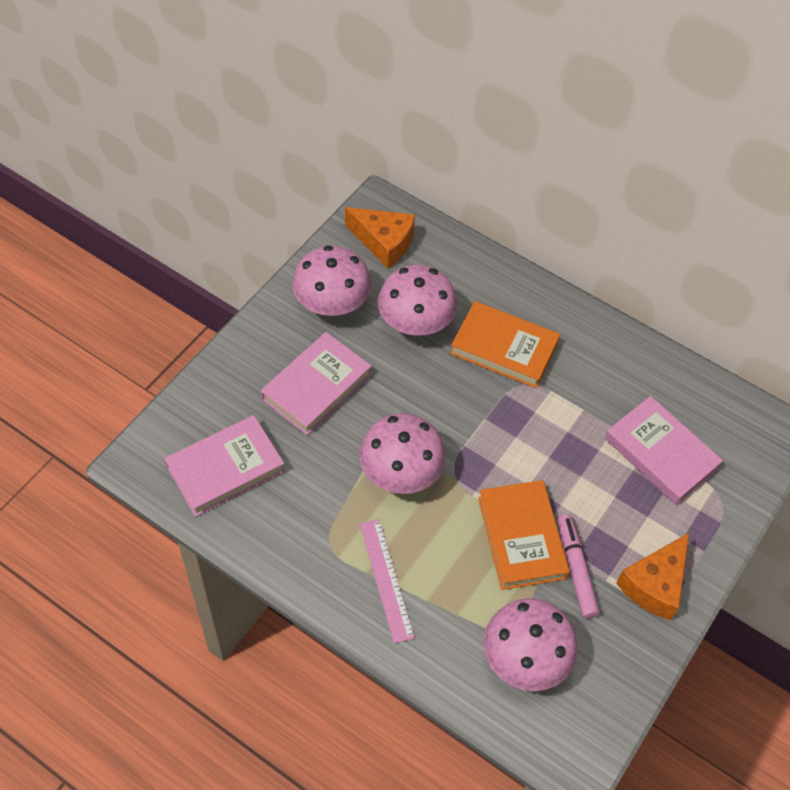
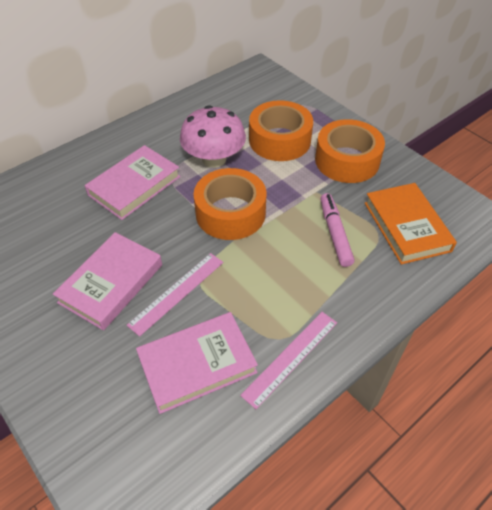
orange book: [450,301,560,388] [478,480,570,590] = 2 -> [365,183,457,265] = 1
orange cheese: [345,207,415,269] [616,533,689,620] = 2 -> none = 0
orange tape: none = 0 -> [193,168,267,240] [249,100,313,161] [315,119,385,183] = 3
pink mushroom: [293,245,371,316] [359,413,446,494] [378,265,457,336] [484,598,578,691] = 4 -> [180,105,246,168] = 1
pink ruler: [360,519,415,644] = 1 -> [127,253,223,337] [240,312,337,409] = 2

